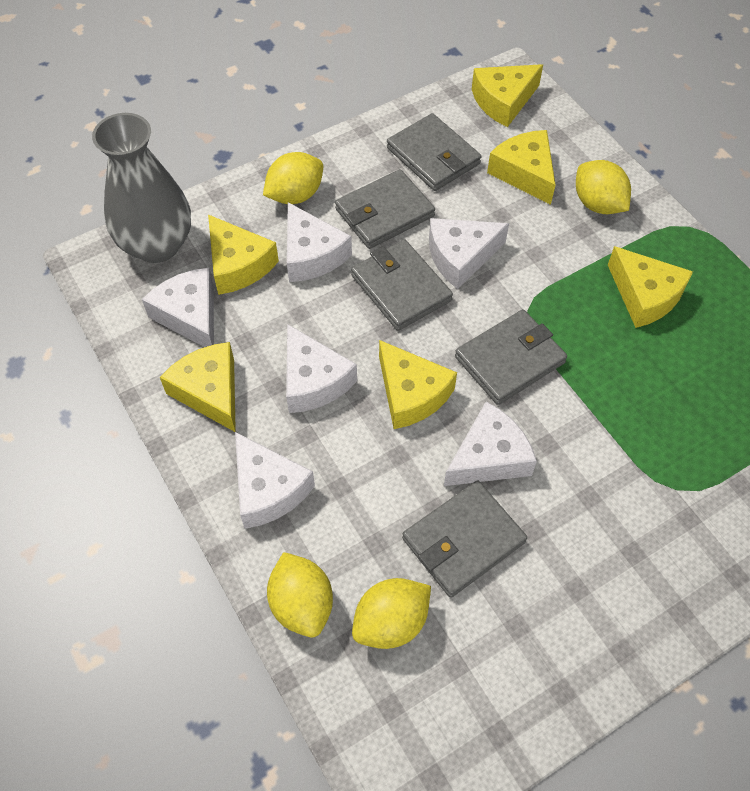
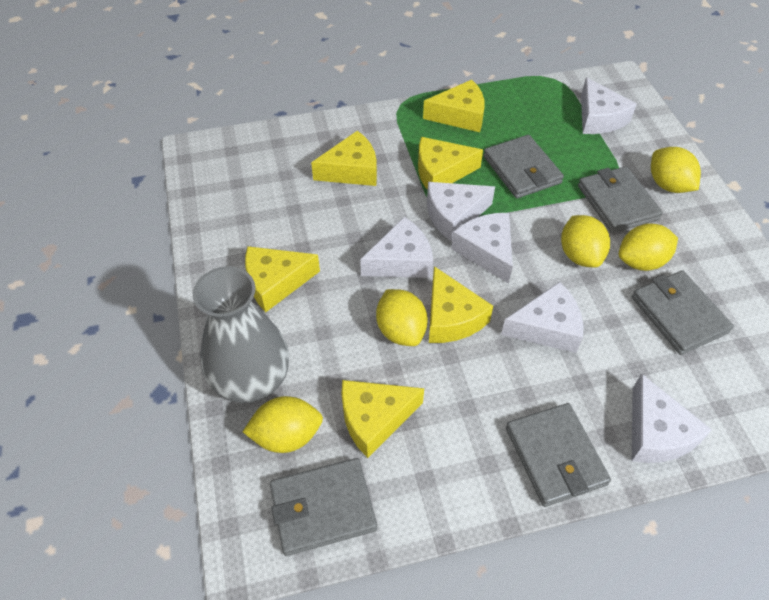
yellow lemon: [263,152,323,204] [267,552,333,637] [352,578,431,649] [576,160,631,214] = 4 -> [243,396,323,453] [376,289,428,346] [561,215,610,268] [619,223,678,271] [651,147,701,193] = 5

